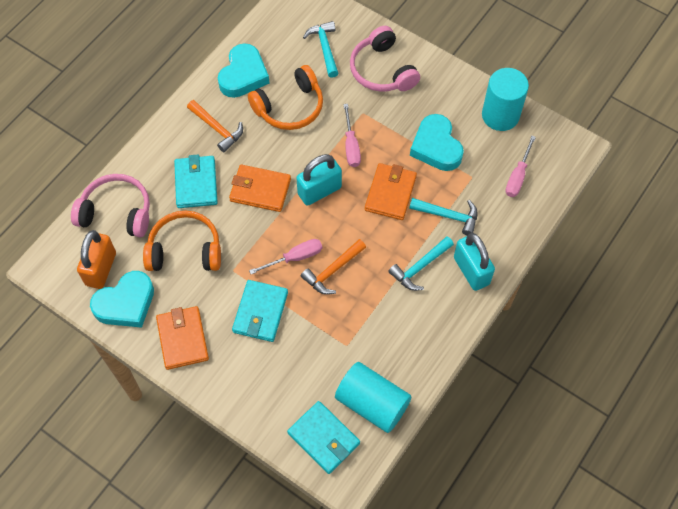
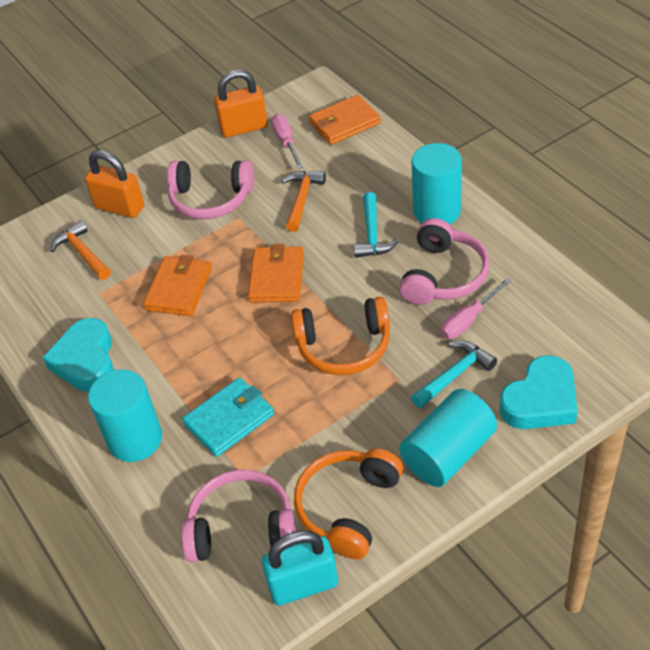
orange padlock: [77,230,116,289] = 1 -> [85,150,144,218] [214,70,268,138] = 2
pink headphones: [71,174,150,237] [350,26,420,92] = 2 -> [167,160,254,219] [181,470,296,562] [399,218,489,305] = 3
pink screwdriver: [249,239,322,274] [343,104,361,167] [505,136,536,197] = 3 -> [271,114,303,169] [440,278,511,339] = 2
turquoise cylinder: [335,362,412,433] [482,68,529,131] = 2 -> [88,369,162,462] [399,389,497,487] [412,143,462,224] = 3
turquoise hammer: [303,21,339,78] [388,237,454,291] [409,198,478,236] = 3 -> [354,192,399,258] [411,341,497,408] = 2
turquoise heart: [90,271,154,328] [218,43,270,98] [410,114,464,171] = 3 -> [42,318,114,392] [499,355,578,429] = 2
turquoise padlock: [296,154,342,206] [454,233,495,291] = 2 -> [262,531,338,606] = 1
turquoise wallet: [174,154,218,208] [232,280,288,342] [287,401,360,474] = 3 -> [182,377,274,457] = 1

